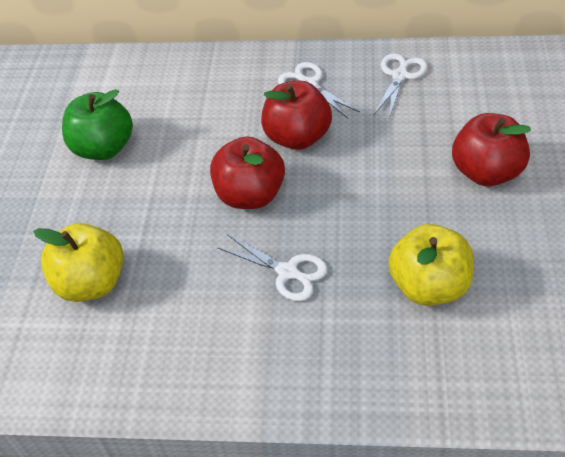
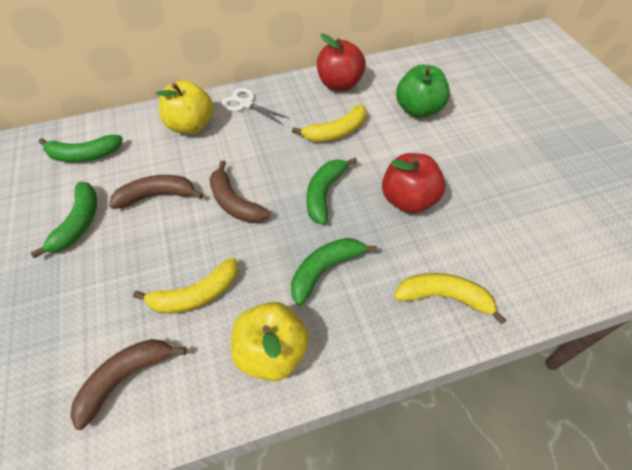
brown banana: none = 0 -> [70,339,187,430] [109,175,203,209] [209,160,270,223] = 3
green banana: none = 0 -> [31,182,97,258] [39,135,123,162] [291,238,377,306] [306,158,357,225] = 4
red apple: [210,136,285,209] [261,80,332,150] [452,113,531,186] = 3 -> [317,34,366,91] [382,153,446,214] = 2
white scissors: [217,234,328,302] [278,62,360,118] [374,53,428,118] = 3 -> [221,88,289,124] = 1
yellow banana: none = 0 -> [133,258,238,314] [292,104,366,142] [394,273,506,325] = 3

